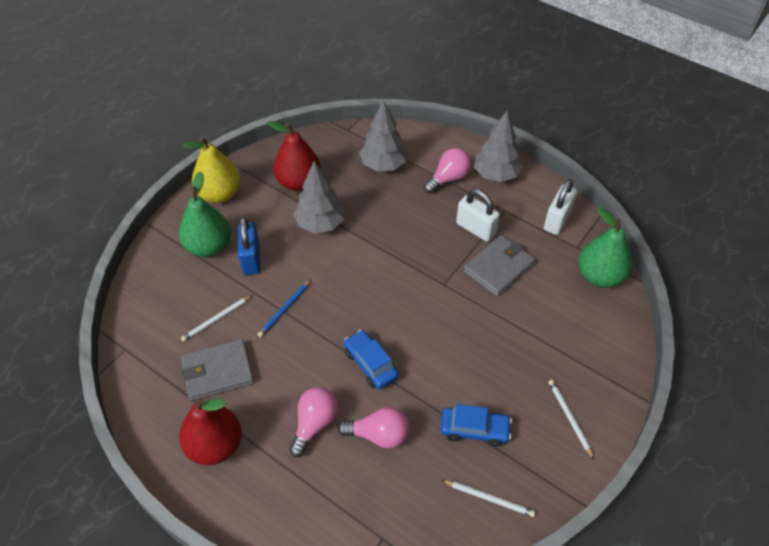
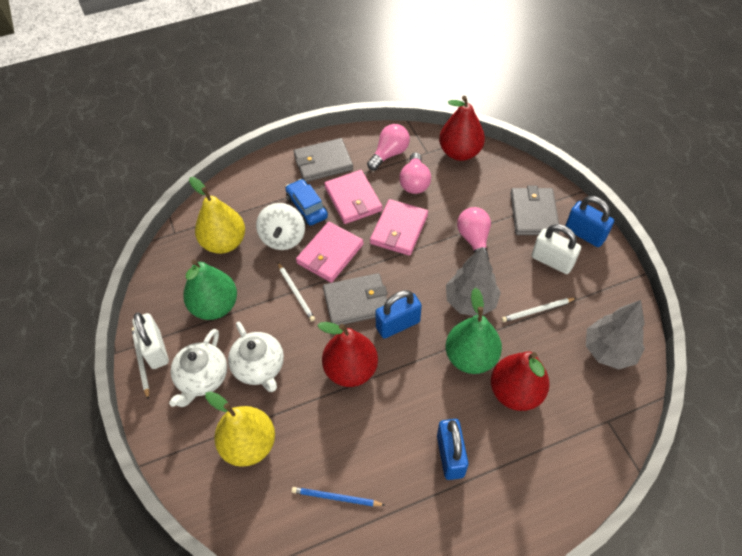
blue car: [344,330,399,389] [441,404,512,447] = 2 -> [285,179,328,226] = 1
blue padlock: [238,217,260,275] = 1 -> [375,290,422,339] [437,419,469,480] [565,196,614,247] = 3
grey tree: [293,161,344,233] [359,100,407,171] [474,111,523,182] = 3 -> [446,247,501,316] [586,300,645,370] = 2
grey wallet: [181,339,254,401] [463,235,535,297] = 2 -> [293,138,353,182] [323,273,388,325] [510,186,560,235] = 3
pink wallet: none = 0 -> [296,222,363,283] [324,170,382,224] [370,199,428,256] = 3
red pear: [179,398,242,465] [268,121,321,191] = 2 -> [317,322,378,387] [439,96,485,161] [491,351,550,411] = 3
white spinning top: none = 0 -> [256,203,305,250] = 1
white teapot: none = 0 -> [169,329,227,407] [228,322,284,392] = 2
yellow pear: [183,137,241,203] = 1 -> [189,177,245,254] [205,391,275,467] = 2

